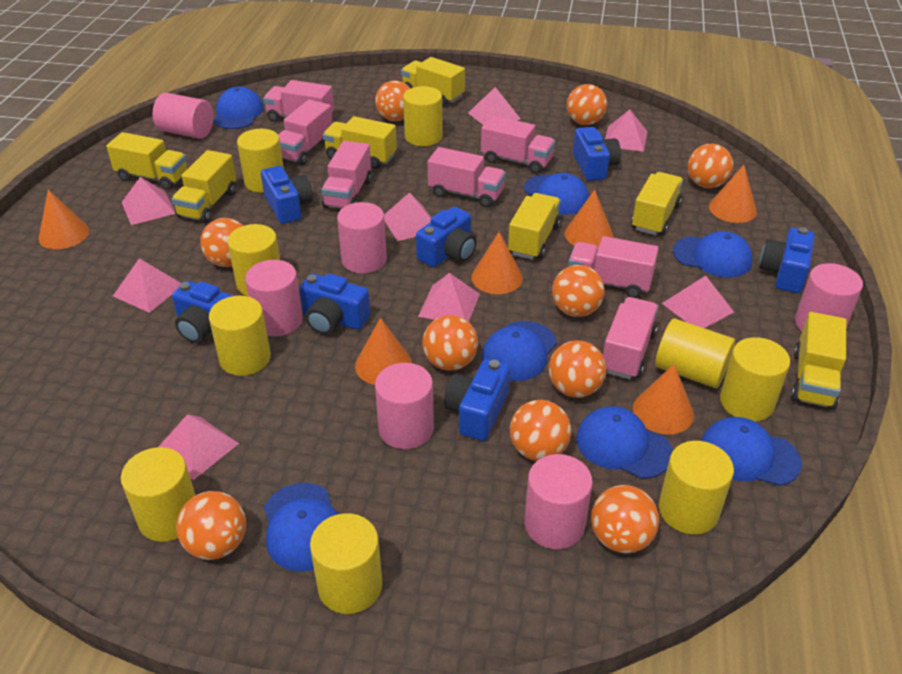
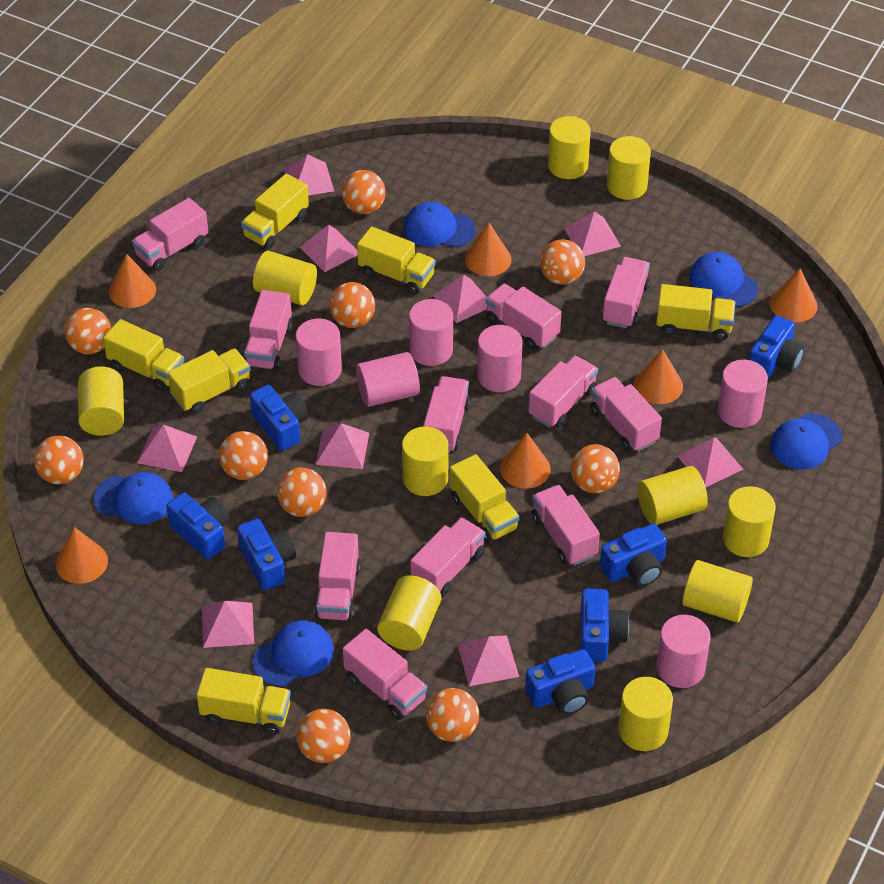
blue cap: [213,87,264,129] [264,483,339,572] [481,321,557,381] [524,173,589,214] [576,406,673,479] [673,231,753,277] [701,417,802,486] = 7 -> [93,472,173,524] [253,620,334,686] [404,202,475,247] [689,252,758,307] [770,413,842,470] = 5
pink pyramid: [113,258,181,313] [122,177,175,225] [159,414,239,480] [384,192,431,241] [418,273,480,322] [468,87,521,125] [605,110,647,152] [662,275,734,328] = 8 -> [137,425,197,472] [202,601,254,648] [284,154,334,196] [300,225,358,272] [315,423,369,469] [433,275,487,323] [458,635,519,686] [564,211,621,256] [677,437,744,487] = 9
pink truck: [263,80,334,122] [278,100,333,165] [321,141,372,209] [428,147,506,208] [481,115,555,174] [568,236,659,298] [602,297,658,379] = 7 -> [132,198,208,271] [244,290,293,371] [314,532,361,621] [343,629,427,720] [410,517,486,596] [423,376,471,453] [485,284,561,350] [529,356,598,428] [531,485,600,566] [590,377,662,452] [602,257,650,328] = 11
yellow cylinder: [121,447,195,542] [209,296,271,376] [227,224,280,296] [237,129,284,193] [310,513,382,614] [403,86,443,146] [655,319,735,388] [659,441,734,535] [720,337,790,422] = 9 -> [78,366,124,436] [253,251,317,305] [377,575,441,651] [402,426,448,496] [548,116,591,179] [607,136,651,200] [618,677,673,751] [638,466,708,525] [682,560,753,623] [723,486,776,557] = 10

